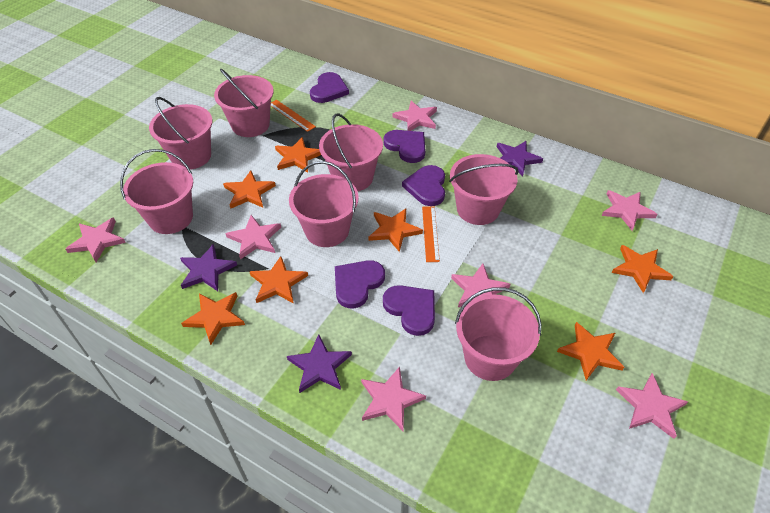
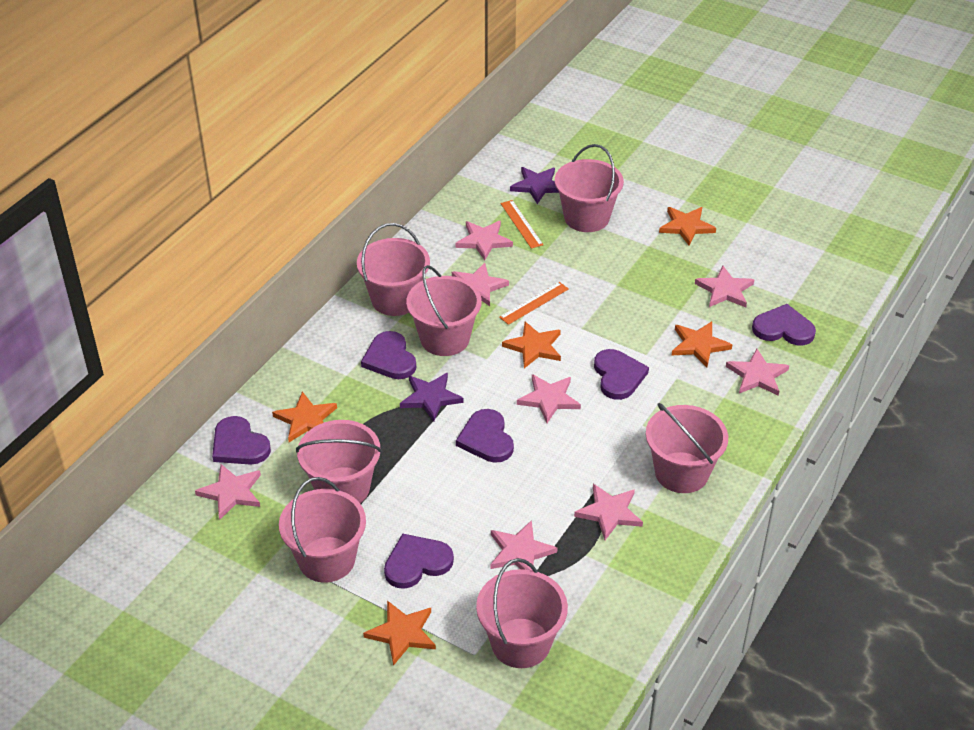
orange star: [181,292,245,345] [223,170,276,209] [249,256,308,304] [275,137,321,172] [368,209,423,252] [557,322,624,380] [612,245,673,293] = 7 -> [272,391,337,442] [363,601,436,666] [502,322,561,368] [659,207,716,246] [672,321,732,367] = 5
pink star: [65,218,126,262] [225,215,281,260] [361,367,426,431] [393,101,437,131] [451,264,510,307] [602,190,657,231] [616,373,688,439] = 7 -> [195,464,261,520] [452,263,509,306] [455,221,513,261] [490,520,557,571] [517,374,581,423] [574,484,643,540] [695,266,754,307] [726,349,789,396] = 8
purple heart: [310,72,349,103] [335,260,385,309] [383,130,426,163] [383,285,435,336] [402,165,445,206] = 5 -> [212,416,271,464] [361,331,416,379] [384,533,454,589] [456,409,514,463] [594,349,649,400] [752,304,816,345] = 6
purple star: [180,244,237,291] [287,334,352,393] [497,141,543,177] = 3 -> [400,373,464,422] [510,167,559,204] = 2

